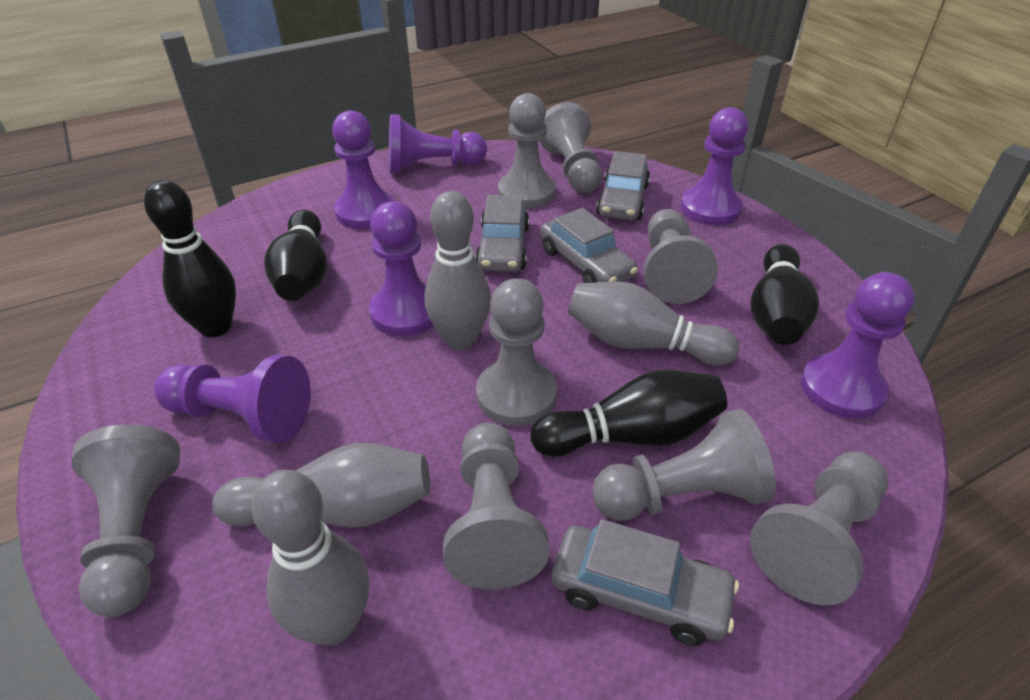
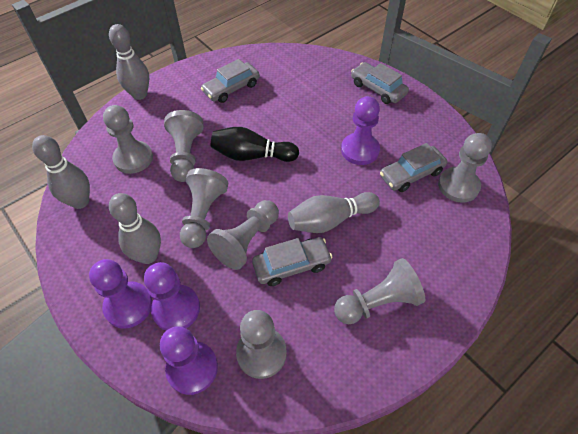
black bowling pin: [144,180,236,337] [264,210,327,301] [530,370,727,457] [750,244,819,345] = 4 -> [211,127,299,162] = 1
grey pawn: [71,424,180,617] [443,423,550,590] [476,278,557,426] [498,93,555,208] [539,102,602,193] [592,409,776,521] [644,209,718,304] [750,451,888,605] = 8 -> [103,105,153,174] [164,110,204,182] [180,168,228,248] [207,200,279,270] [236,310,287,379] [334,258,425,324] [438,133,492,203] = 7
purple pawn: [154,355,311,443] [332,110,394,229] [369,201,434,336] [389,114,487,173] [681,107,749,225] [801,272,915,419] = 6 -> [89,259,152,329] [144,262,200,331] [160,326,218,395] [341,96,380,165] = 4

